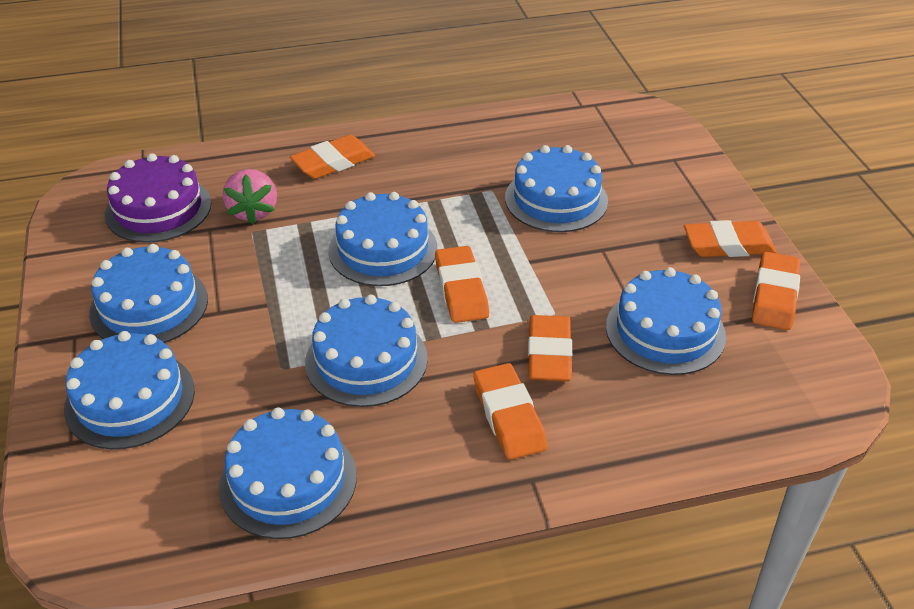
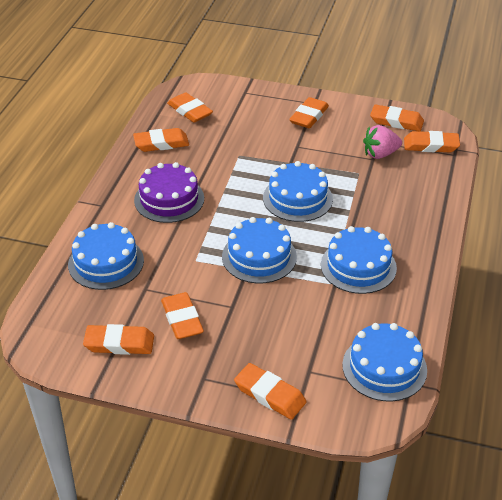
blue cake: [64,331,195,449] [89,244,208,343] [219,407,357,539] [305,295,428,407] [329,192,438,286] [505,145,608,232] [606,267,726,375] = 7 -> [68,222,144,290] [222,217,297,284] [263,161,333,222] [321,226,397,294] [342,323,427,401] = 5
orange eraser: [290,135,375,179] [435,246,489,323] [473,363,547,460] [528,315,572,382] [684,220,776,257] [752,252,800,330] = 6 -> [83,324,154,355] [133,128,189,152] [161,292,204,339] [167,92,213,123] [234,363,306,420] [289,97,329,128] [370,104,424,131] [404,131,460,152] = 8

